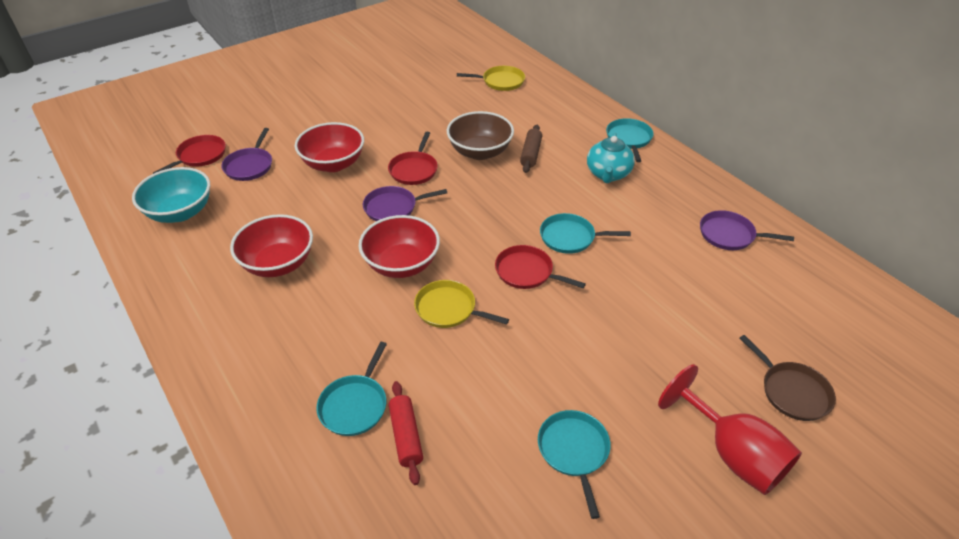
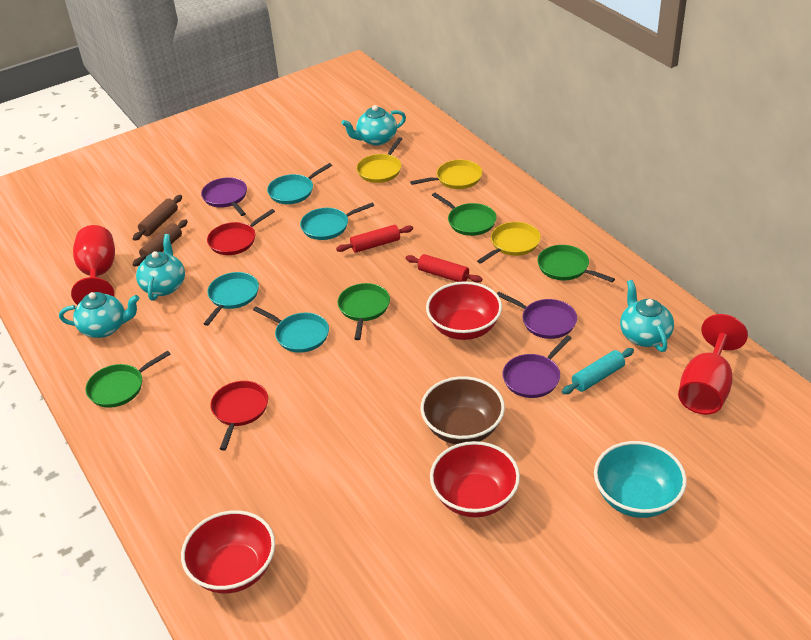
brown pan: [739,335,836,421] = 1 -> none = 0
brown rolling pin: [520,125,542,173] = 1 -> [133,195,182,241] [133,219,188,267] = 2
green pan: none = 0 -> [86,351,171,408] [338,283,390,340] [432,193,497,236] [537,245,615,282] = 4
red goblet: [658,364,802,495] = 1 -> [71,225,115,305] [678,314,748,415] = 2
red pan: [153,135,226,174] [388,132,438,185] [495,245,586,289] = 3 -> [207,209,275,255] [211,381,268,451] = 2
red rolling pin: [389,381,423,485] = 1 -> [336,225,413,253] [405,254,482,283] = 2
turquoise rolling pin: none = 0 -> [562,348,634,394] = 1
turquoise teapot: [587,133,635,183] = 1 -> [59,292,139,338] [136,234,185,301] [341,105,406,146] [620,280,674,352] = 4
yellow pan: [414,280,509,328] [457,66,525,91] = 2 -> [356,137,402,183] [410,160,482,189] [477,222,541,264] = 3

